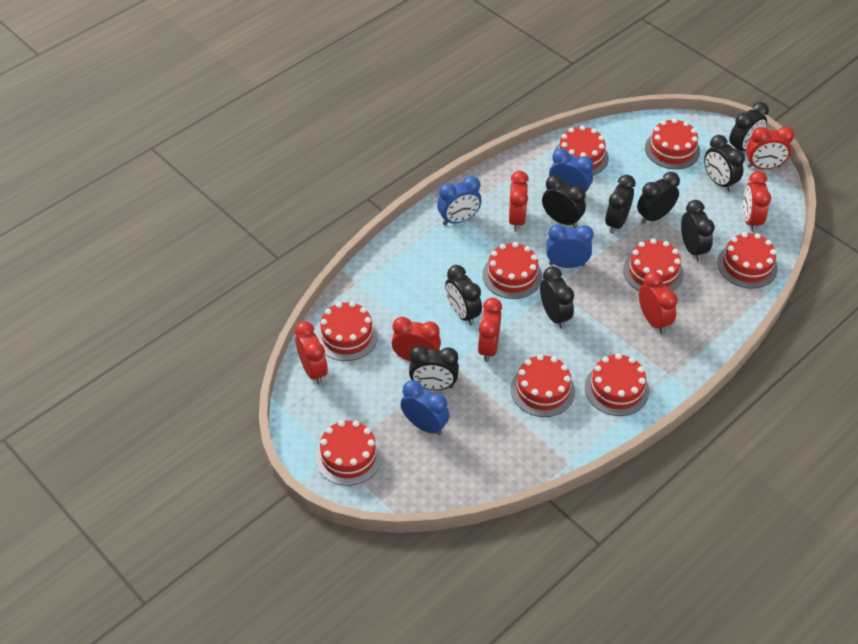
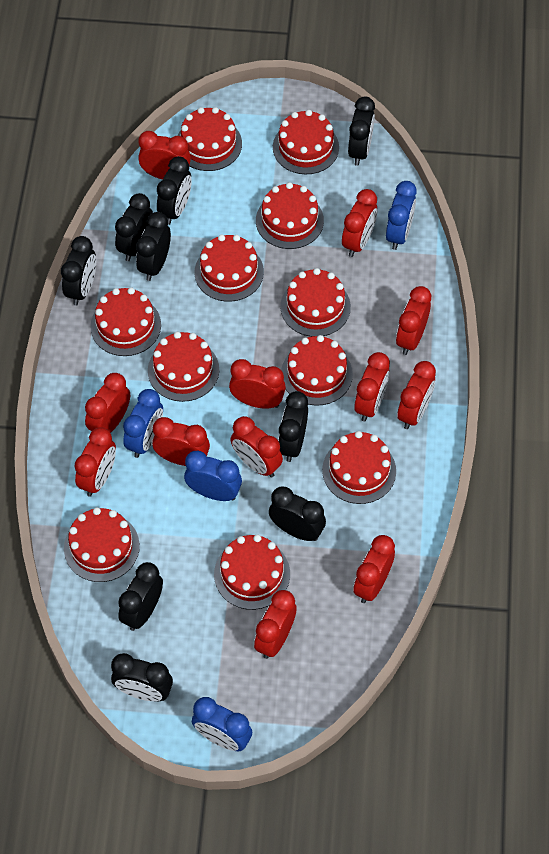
red cake: [315,420,382,486] [316,301,378,361] [482,242,542,299] [511,354,575,417] [554,125,609,175] [585,353,650,416] [623,238,684,292] [645,118,700,169] [717,232,778,288] = 9 -> [64,507,140,582] [90,288,161,356] [148,332,219,402] [177,107,242,171] [194,234,264,302] [214,534,290,610] [256,182,324,249] [273,110,339,174] [281,268,351,337] [281,335,353,406] [322,431,396,504] = 11
red clock: [295,321,328,384] [391,317,441,361] [478,298,502,362] [509,171,529,232] [639,271,678,333] [743,171,771,232] [746,127,794,169] = 7 -> [74,427,116,497] [85,373,130,433] [138,131,191,179] [152,417,210,466] [229,359,286,409] [230,416,283,477] [254,590,297,659] [342,189,377,257] [353,535,395,603] [354,352,390,421] [396,286,431,355] [397,361,436,429] = 12

